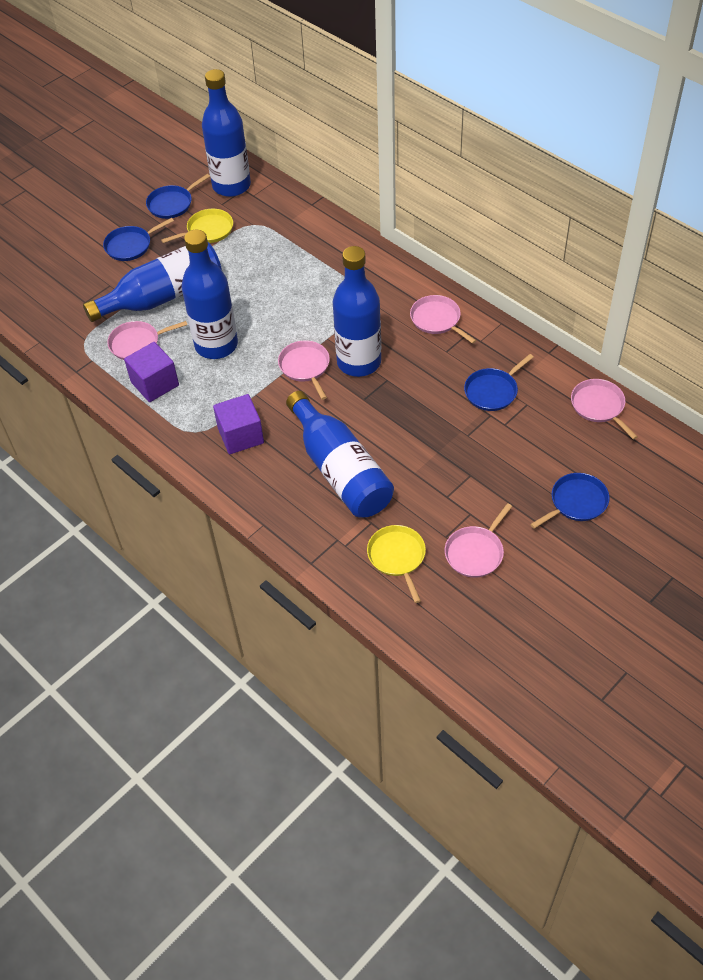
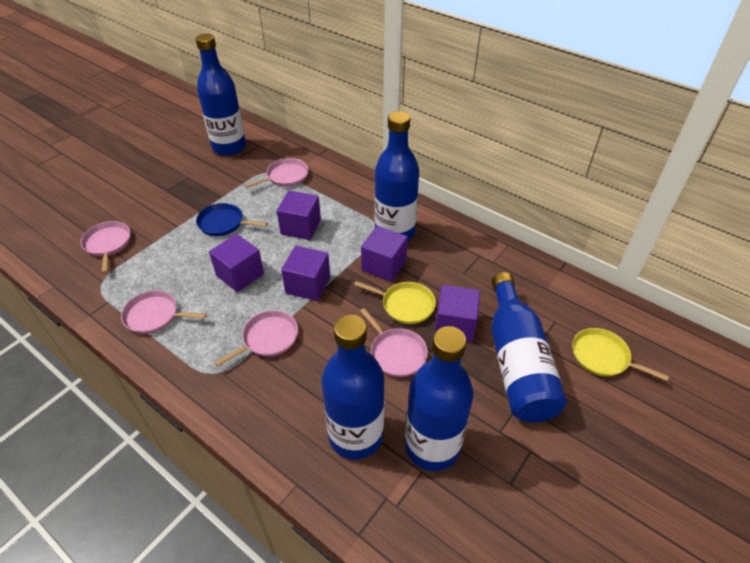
blue pan: [103,218,174,261] [146,174,210,219] [464,354,533,411] [530,473,609,529] = 4 -> [196,203,268,236] = 1
purple cube: [124,342,179,402] [213,394,264,454] = 2 -> [209,234,264,292] [277,191,321,240] [281,245,330,301] [361,226,408,282] [435,285,480,342] = 5

